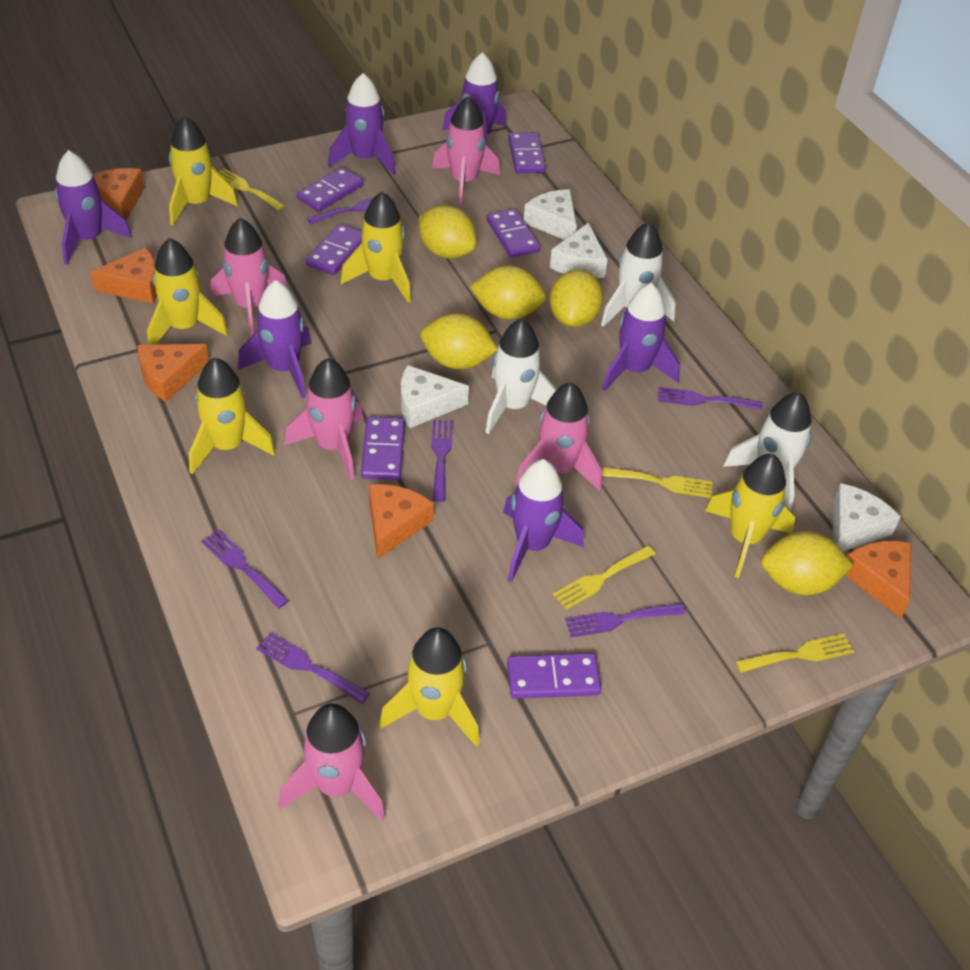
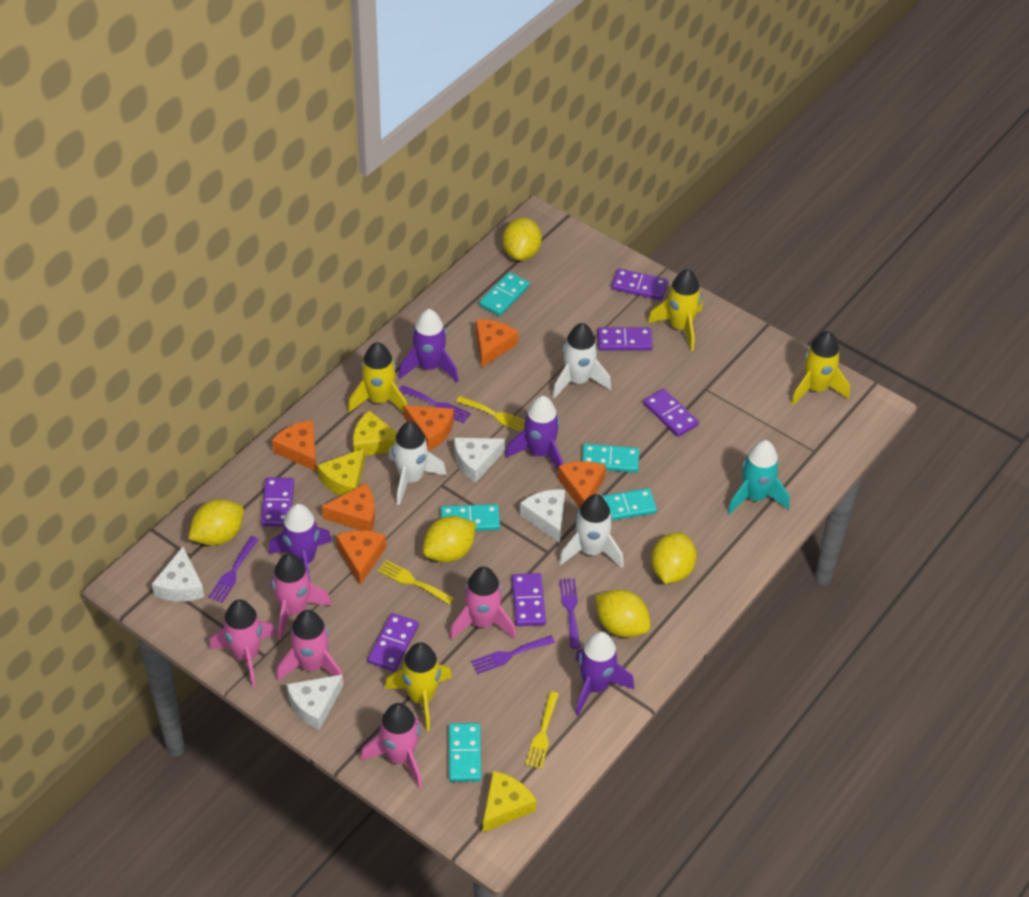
orange cheese: [90,248,157,303] [93,168,145,220] [138,344,209,402] [369,484,434,560] [845,541,911,618] = 5 -> [272,420,317,472] [322,483,375,531] [336,531,386,585] [404,405,454,451] [476,319,518,367] [558,461,606,508] = 6
purple fork: [201,529,289,608] [256,632,370,704] [307,193,395,225] [431,420,453,502] [565,603,686,638] [658,387,762,410] = 6 -> [208,536,259,603] [399,385,471,423] [471,635,555,674] [559,578,580,649] = 4
purple rocket: [55,150,132,265] [238,280,312,399] [328,73,396,175] [442,52,506,146] [503,459,584,582] [602,283,680,391] = 6 -> [268,504,332,583] [398,309,458,382] [505,396,563,470] [575,631,634,715] = 4
turquoise domino: none = 0 -> [441,504,500,531] [449,723,481,782] [479,272,530,316] [582,444,640,473] [602,488,657,521] = 5
turquoise rocket: none = 0 -> [727,440,790,515] = 1
yellow cheese: none = 0 -> [317,448,365,496] [353,410,397,456] [483,771,536,833] = 3
yellow fork: [219,168,285,211] [553,545,655,610] [602,467,712,498] [735,634,854,673] = 4 -> [378,560,454,605] [456,396,525,432] [526,691,559,769] = 3
yellow rocket: [147,238,228,345] [169,116,238,225] [189,357,276,474] [340,192,411,303] [379,627,480,747] [705,454,795,578] = 6 -> [348,342,407,413] [385,642,452,731] [648,269,702,351] [791,331,850,405] = 4

